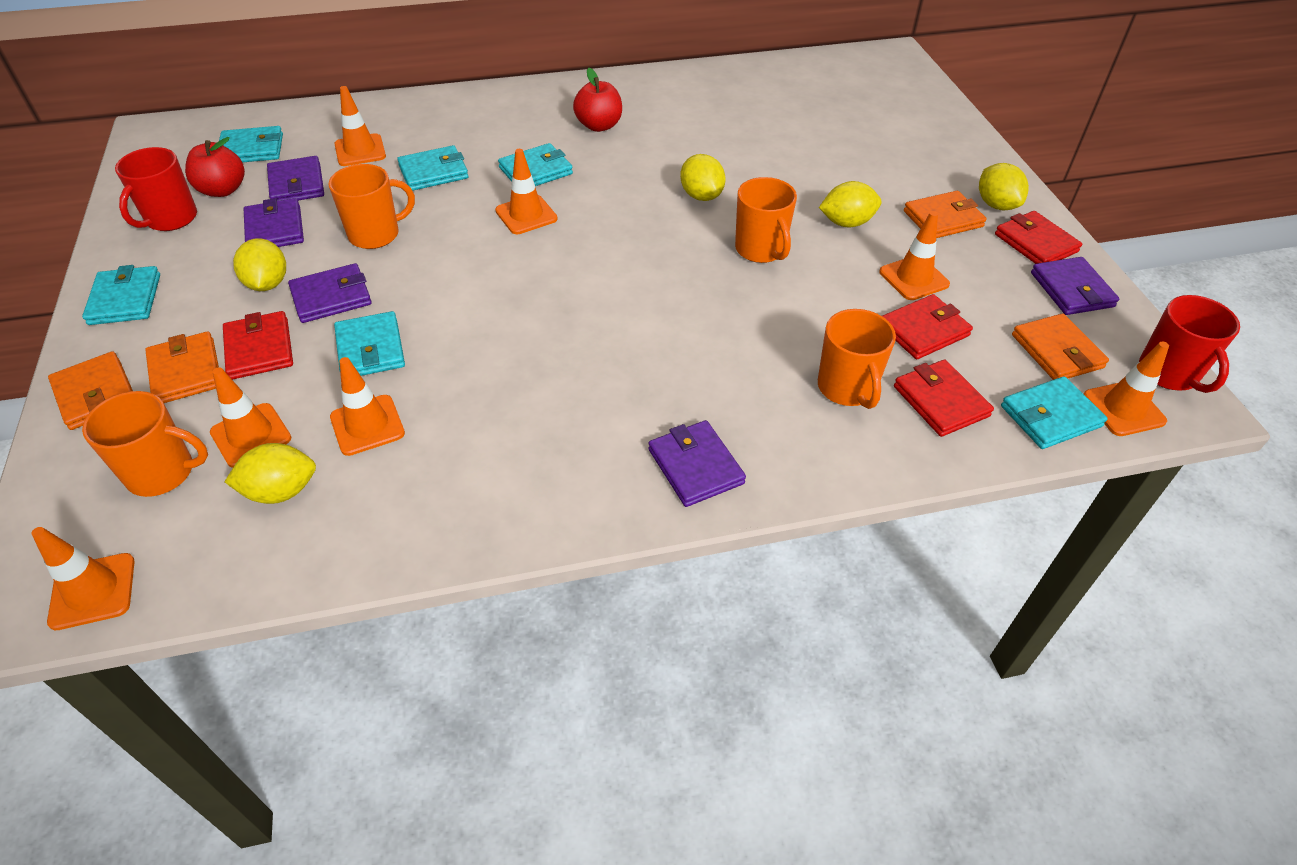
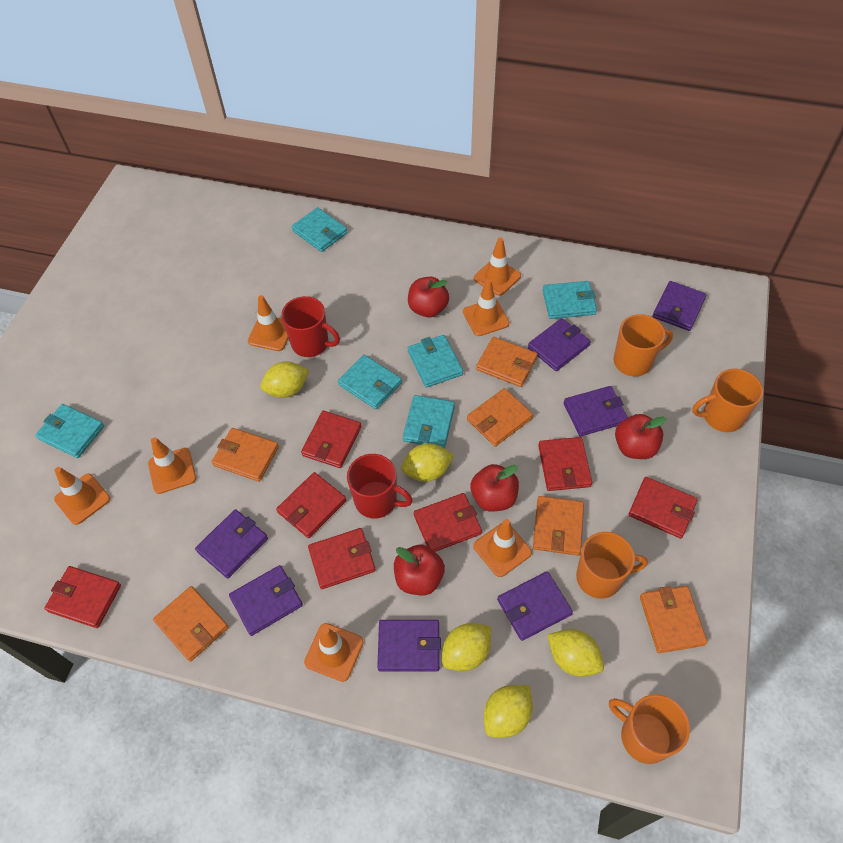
orange wallet: [48,351,133,430] [145,331,219,403] [904,191,987,238] [1012,313,1109,380] = 4 -> [153,586,228,662] [212,428,279,482] [467,388,533,447] [476,337,538,387] [533,496,584,556] [640,586,707,653] = 6
purple wallet: [244,198,304,247] [267,156,324,201] [288,263,372,323] [648,420,746,507] [1031,257,1119,315] = 5 -> [195,509,268,578] [229,565,303,636] [377,620,441,672] [497,571,573,641] [528,318,591,371] [564,386,628,436] [652,281,707,331] = 7
red apple: [185,137,245,197] [573,68,622,132] = 2 -> [394,545,445,595] [408,277,449,317] [470,464,519,512] [615,414,667,459] = 4
red wallet: [223,311,293,380] [882,294,973,359] [894,359,994,437] [995,211,1082,264] = 4 -> [44,566,121,628] [276,472,346,538] [301,411,361,468] [308,528,376,589] [414,493,482,552] [538,437,592,491] [629,477,698,538] = 7

